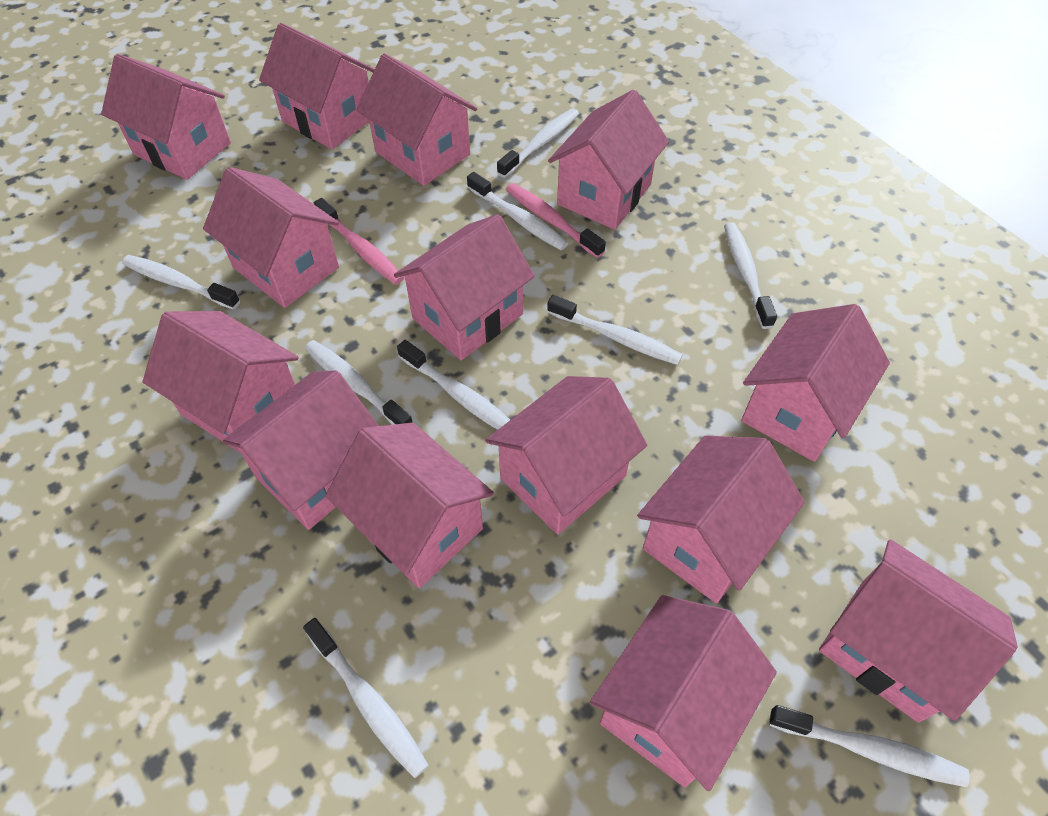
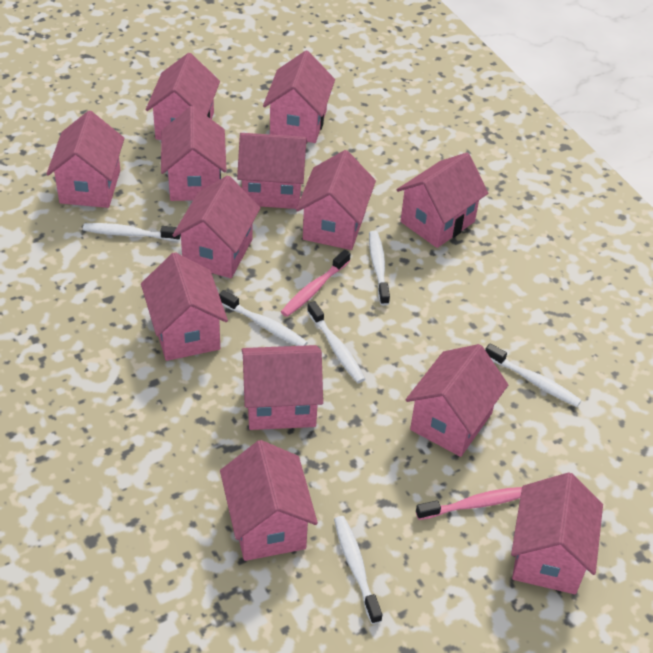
pink house: [101,54,231,180] [143,311,299,453] [203,167,339,308] [223,370,379,530] [259,23,375,149] [325,423,494,588] [357,54,477,186] [394,214,535,360] [485,376,647,535] [548,90,669,230] [590,595,777,791] [637,436,805,603] [741,304,890,462] [819,539,1018,723] = 14 -> [46,111,124,208] [141,252,228,361] [146,53,220,140] [161,106,227,201] [172,175,260,278] [220,440,318,561] [237,133,307,209] [242,345,323,430] [263,51,335,143] [296,150,376,250] [397,153,488,248] [406,344,508,457] [511,472,603,594] = 13
white toothbrush: [122,255,240,310] [303,618,429,778] [305,340,413,425] [397,340,510,430] [467,172,568,250] [497,108,579,178] [547,295,683,365] [724,222,777,329] [769,705,970,787] = 9 -> [83,223,181,241] [219,290,308,346] [307,301,365,383] [334,516,382,624] [369,231,390,306] [485,344,582,407] = 6

